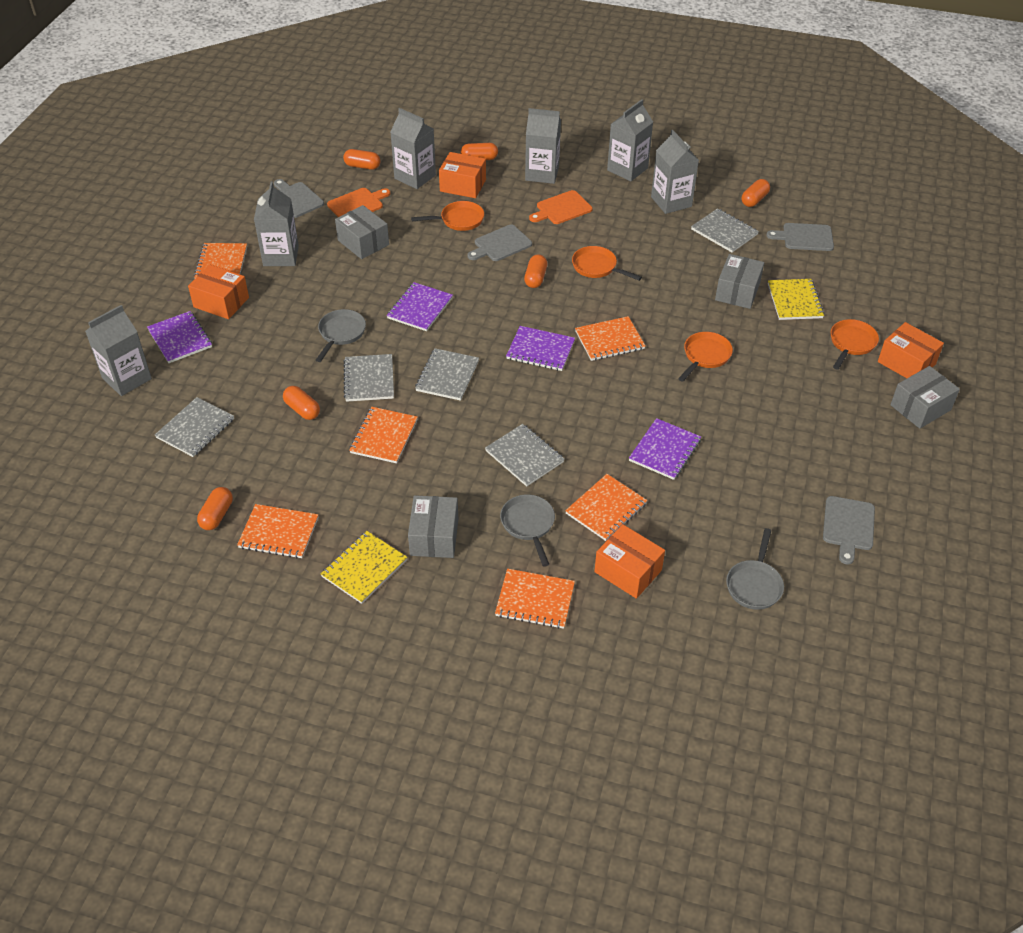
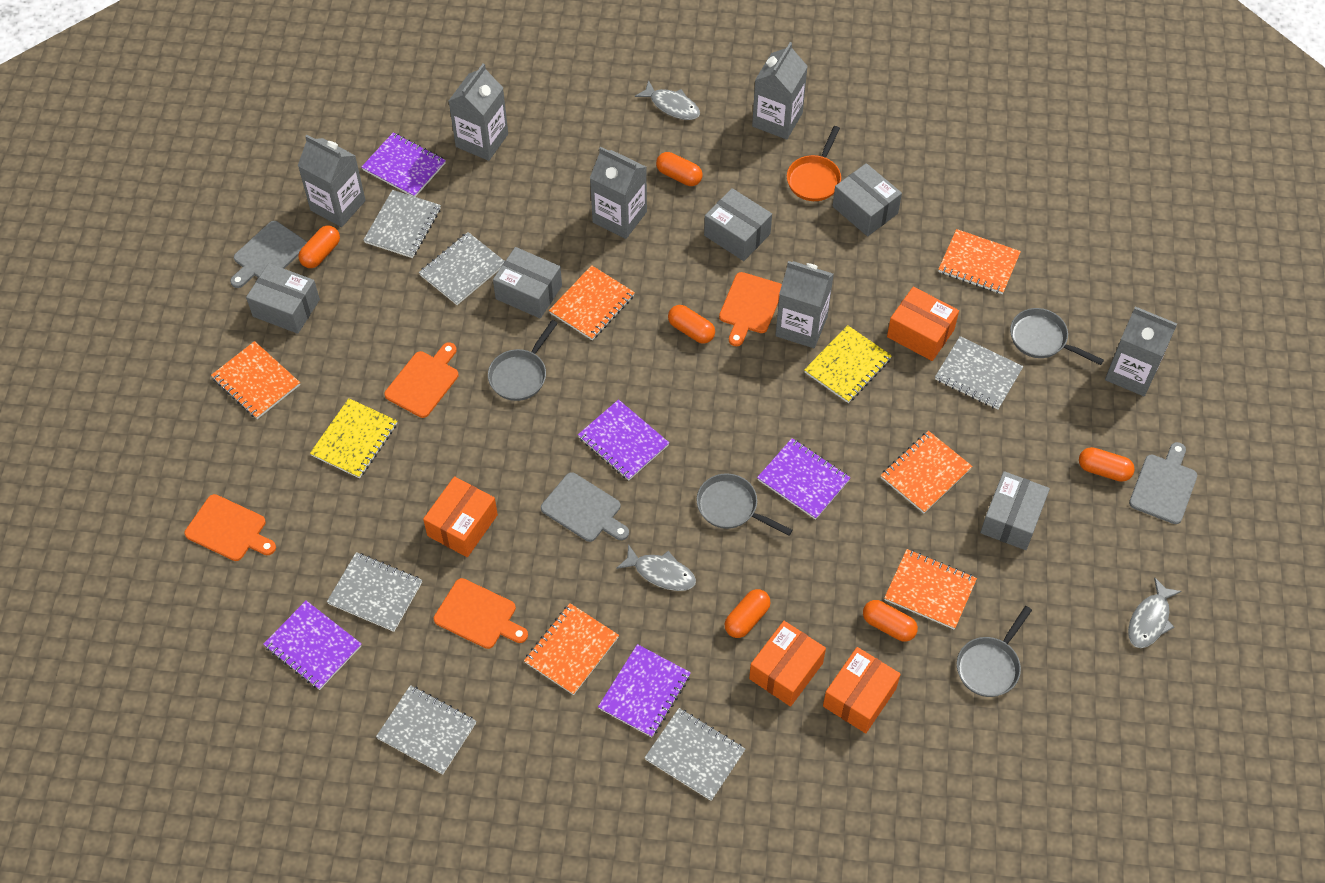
grey box: [335,205,389,259] [408,495,458,558] [715,254,764,309] [890,366,960,429] = 4 -> [246,263,320,334] [493,247,562,318] [704,188,772,261] [833,163,902,236] [980,471,1050,550] = 5
grey cutting board: [274,179,324,218] [468,225,532,261] [766,223,834,251] [823,496,875,564] = 4 -> [230,221,307,288] [541,472,629,542] [1129,442,1197,524] = 3
grey fish: none = 0 -> [616,544,696,591] [635,80,700,120] [1128,577,1182,648] = 3
grey notebook: [155,397,234,457] [343,354,394,402] [415,348,479,401] [485,424,564,487] [691,208,759,252] = 5 -> [327,552,422,632] [363,190,441,258] [376,685,476,775] [419,232,505,305] [644,708,745,801] [935,336,1023,410] = 6
grey pan: [316,309,366,362] [500,495,555,567] [726,528,784,610] = 3 -> [488,320,558,401] [697,473,793,536] [957,606,1032,697] [1010,308,1104,365] = 4
orange cutting board: [327,188,390,217] [529,190,592,224] = 2 -> [184,494,276,561] [384,342,459,418] [434,578,528,649] [719,272,782,346] = 4
orange pan: [411,201,484,231] [572,246,642,281] [678,332,733,382] [830,319,879,370] = 4 -> [787,126,841,201] = 1
purple notebook: [147,311,212,363] [387,282,453,331] [506,326,575,371] [629,418,701,480] = 4 -> [263,601,361,690] [362,132,446,197] [578,399,669,480] [598,644,691,737] [757,438,851,520] = 5

